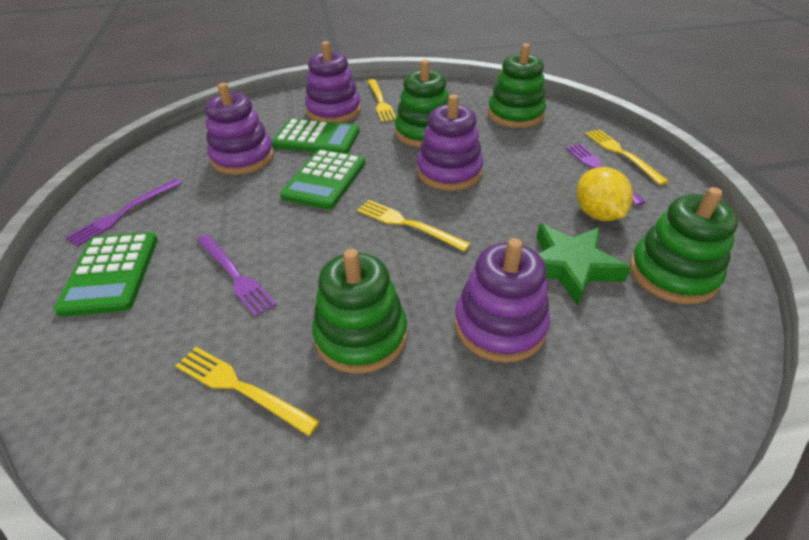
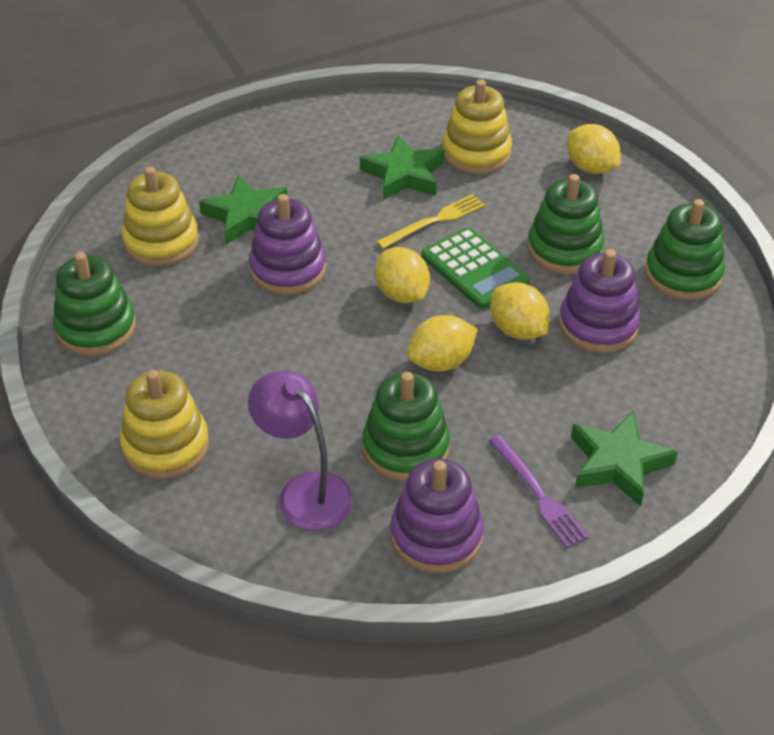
green calculator: [53,232,158,317] [272,119,360,154] [280,149,366,210] = 3 -> [421,227,530,309] = 1
green star: [536,224,631,305] = 1 -> [199,175,288,244] [360,135,445,200] [571,411,678,506] = 3
purple fork: [65,179,182,247] [196,234,277,318] [566,144,646,206] = 3 -> [488,435,589,548] = 1
purple lamp: none = 0 -> [248,370,353,531] = 1
purple stacking toy: [205,83,274,175] [305,41,361,123] [417,95,483,191] [454,238,550,363] = 4 -> [249,194,326,295] [391,458,484,573] [559,249,641,353] = 3
yellow fork: [176,347,320,436] [357,200,470,252] [368,79,396,122] [585,129,669,185] = 4 -> [376,194,485,249] = 1
yellow lemon: [576,167,633,221] = 1 -> [375,247,430,303] [407,315,478,372] [490,282,550,340] [567,124,620,174] = 4
yellow stacking toy: none = 0 -> [120,370,209,479] [122,167,199,266] [442,79,512,174] = 3

